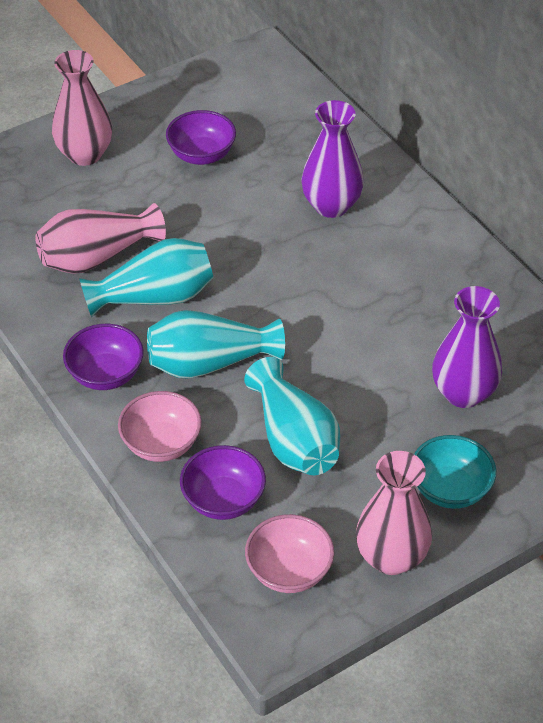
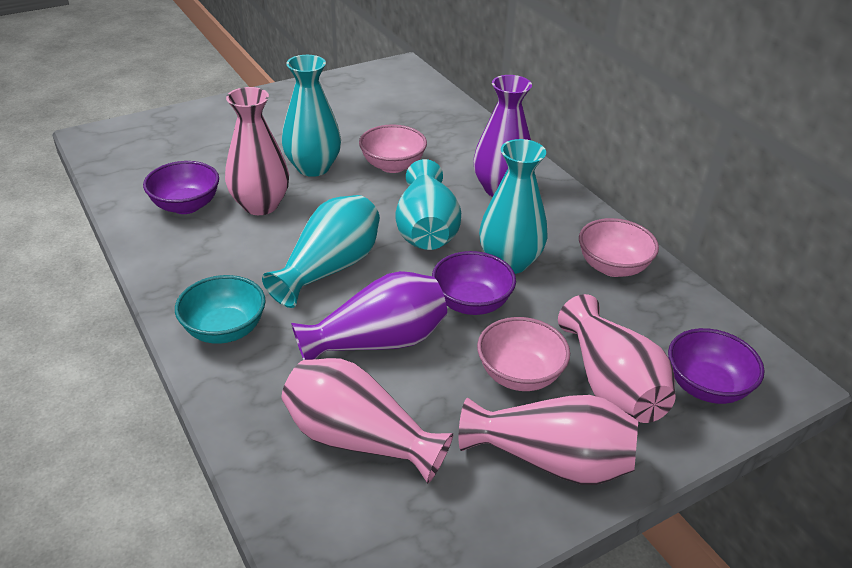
pink bowl: [118,391,202,462] [245,514,334,593] = 2 -> [359,124,427,173] [477,317,570,391] [579,218,659,277] = 3
pink vase: [35,203,166,274] [52,50,112,166] [356,451,432,575] = 3 -> [225,87,289,215] [282,358,453,484] [459,395,638,485] [558,294,676,423] = 4
turquoise vase: [79,238,213,317] [147,310,285,379] [244,357,340,475] = 3 -> [262,195,380,308] [282,55,341,177] [395,159,461,250] [479,139,547,274] = 4

